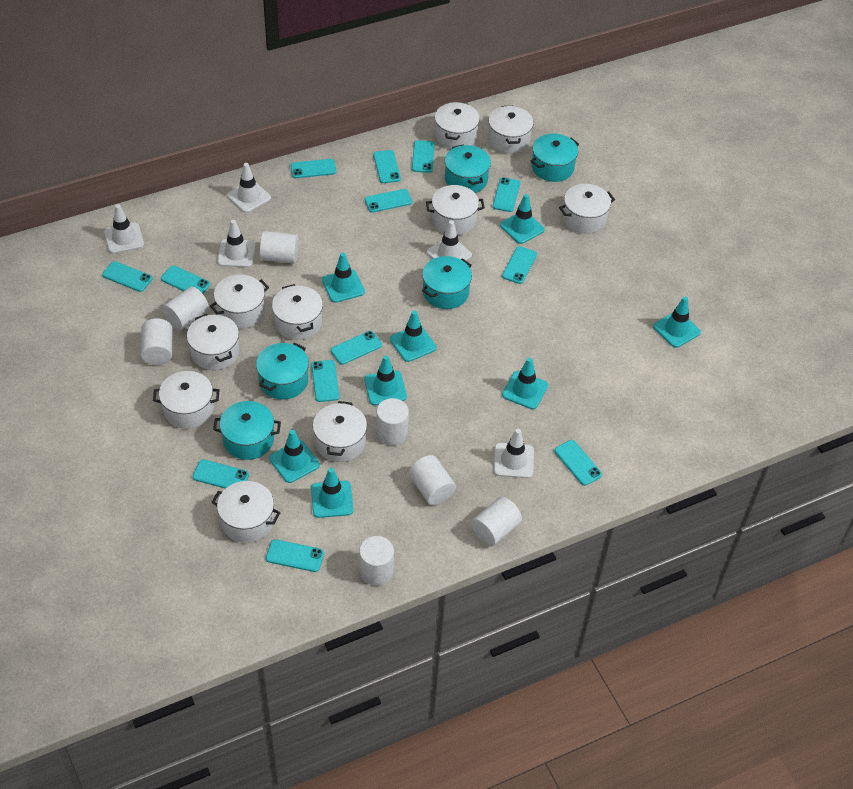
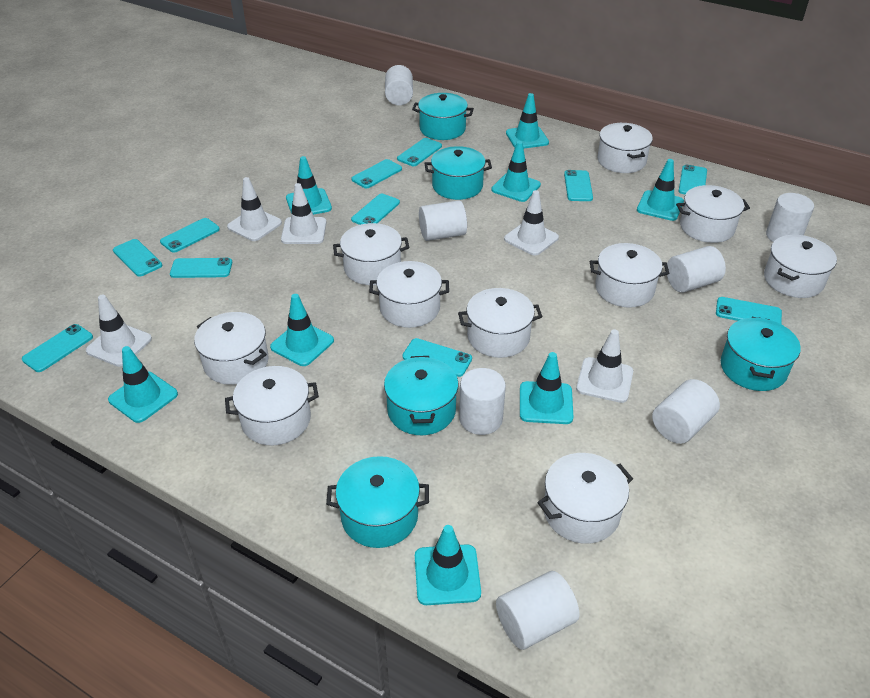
turquoise phone: [102,261,153,292] [161,265,210,294] [192,459,249,489] [266,539,324,572] [290,159,337,178] [311,360,340,402] [331,331,382,365] [365,189,412,213] [373,150,401,183] [412,140,435,173] [493,177,520,212] [502,246,537,284] [554,440,602,486] = 13 -> [22,324,93,372] [113,239,162,277] [160,218,220,253] [170,258,232,278] [351,159,402,188] [351,194,400,225] [397,138,442,166] [402,338,472,377] [564,170,593,201] [679,165,707,194] [716,297,782,324] = 11

